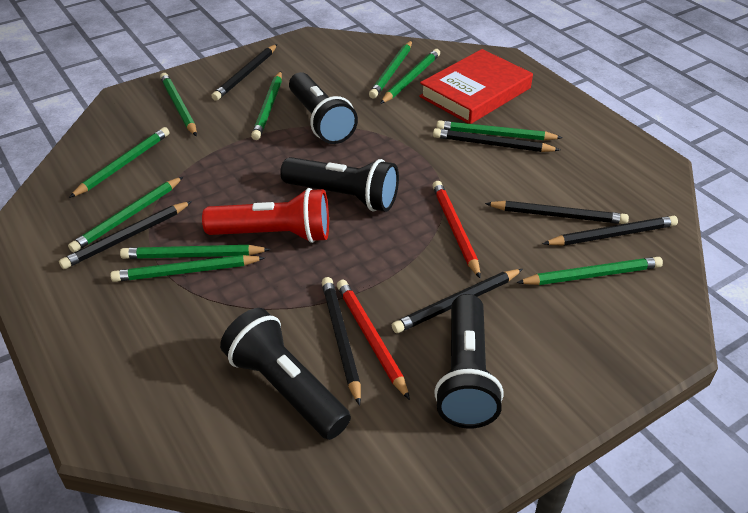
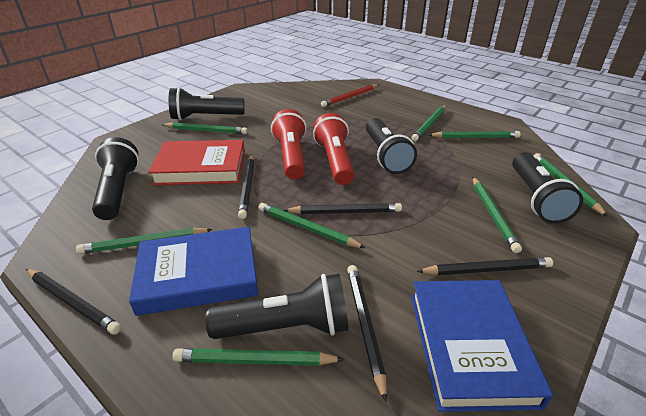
black flashlight: [220,308,351,440] [280,157,399,212] [289,72,358,144] [434,294,504,428] = 4 -> [92,137,139,220] [169,87,244,120] [205,274,349,339] [366,118,417,174] [512,152,583,224] = 5
black pencil: [59,201,192,269] [212,44,277,101] [322,277,361,406] [392,269,523,333] [433,128,560,152] [485,201,629,224] [543,216,678,246] = 7 -> [26,269,121,335] [238,154,254,219] [283,203,402,214] [347,265,387,402] [417,257,553,275] = 5
blue book: none = 0 -> [129,227,258,316] [411,280,553,412] = 2
green pencil: [68,176,184,253] [69,127,169,198] [110,255,265,282] [120,245,271,259] [160,73,197,136] [251,71,282,140] [369,41,412,99] [380,49,440,104] [436,120,563,140] [516,257,663,285] = 10 -> [76,228,213,254] [162,122,248,134] [172,348,345,366] [259,203,365,248] [411,105,446,141] [429,131,521,138] [473,177,522,253] [533,153,608,217] = 8
red flashlight: [202,188,329,243] = 1 -> [271,109,307,180] [313,113,354,185] = 2
red pencil: [337,279,410,400] [432,181,481,278] = 2 -> [321,84,379,107] = 1

